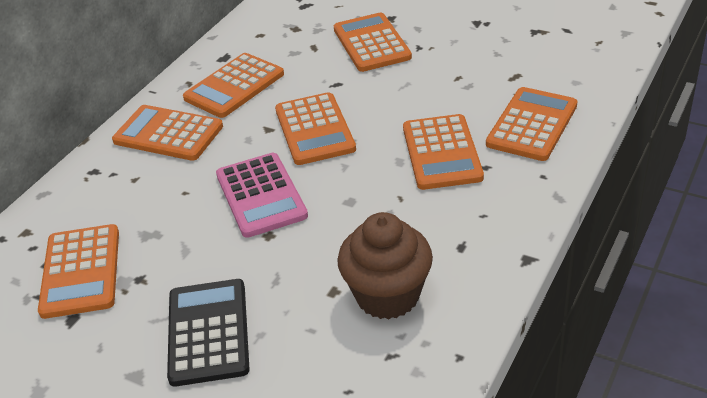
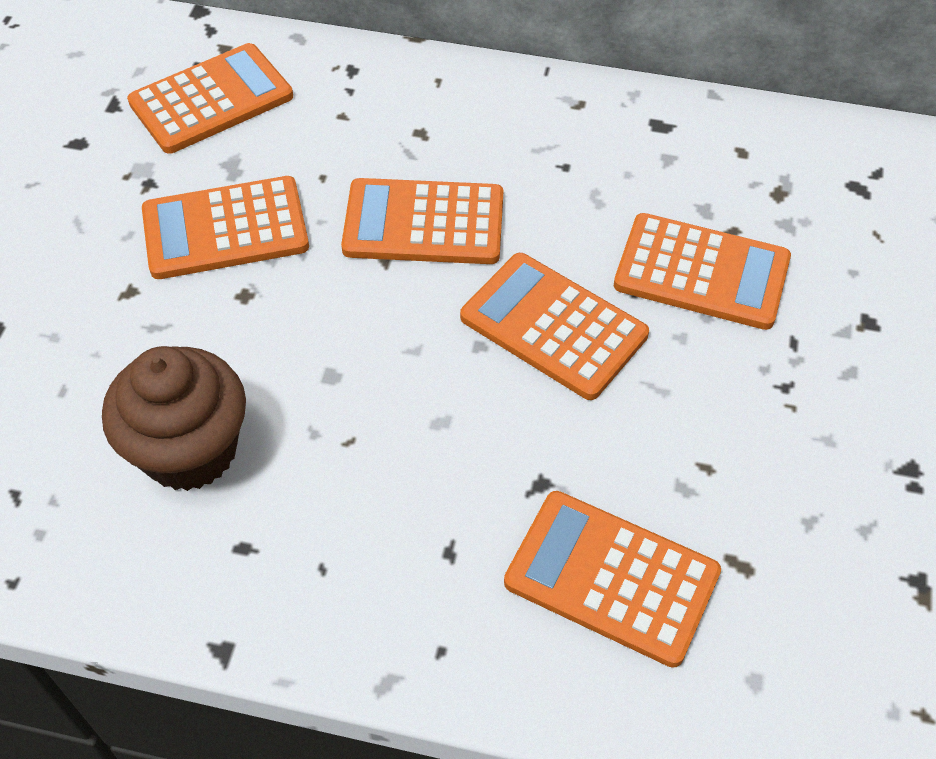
black calculator: [167,279,250,387] = 1 -> none = 0
orange calculator: [38,224,119,319] [112,105,223,161] [183,53,284,118] [275,92,356,165] [334,13,412,72] [403,114,484,190] [486,87,577,161] = 7 -> [127,43,293,154] [142,176,309,279] [341,178,503,264] [460,253,649,400] [504,491,721,668] [614,213,791,330] = 6
pink calculator: [216,153,308,238] = 1 -> none = 0

